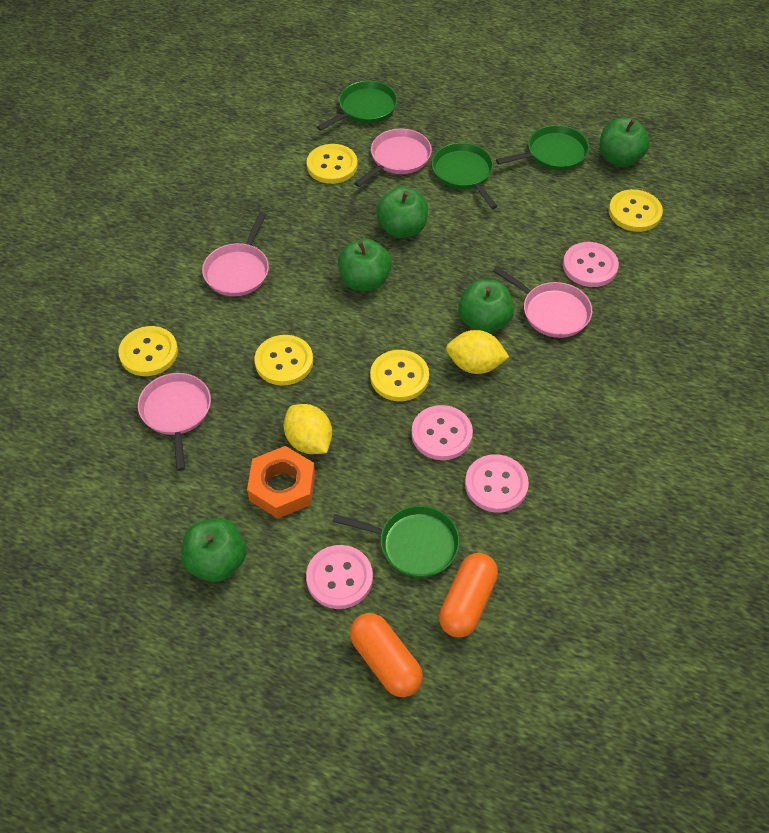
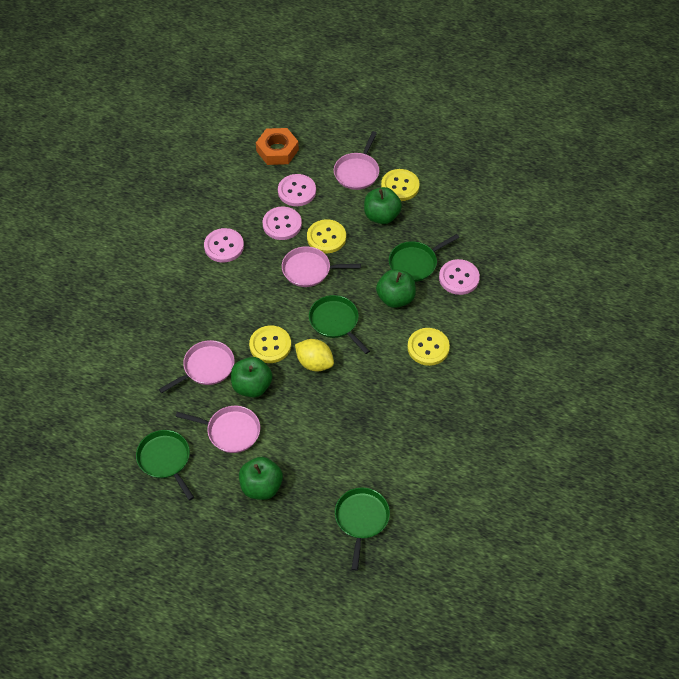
green apple: [181,518,247,582] [338,238,392,291] [376,187,428,238] [458,279,514,333] [600,118,650,167] = 5 -> [231,357,273,397] [239,457,283,500] [364,187,402,224] [376,269,416,308] = 4
orange capsule: [350,613,423,697] [439,553,498,638] = 2 -> none = 0
yellow button: [118,326,178,376] [255,335,313,386] [307,144,358,184] [370,350,429,401] [609,189,663,232] = 5 -> [249,326,291,363] [307,219,346,253] [381,169,420,201] [407,328,450,366] = 4
yellow lemon: [284,404,332,454] [446,330,509,374] = 2 -> [295,339,334,371] = 1

